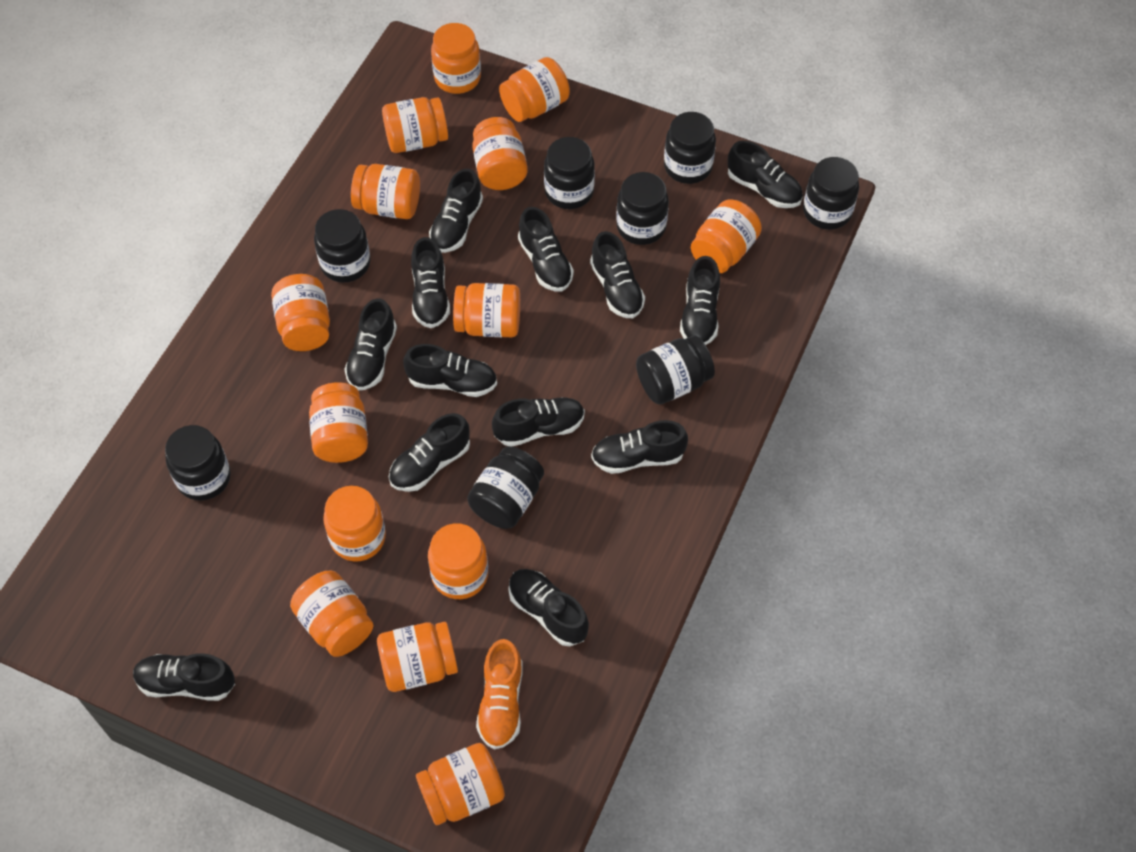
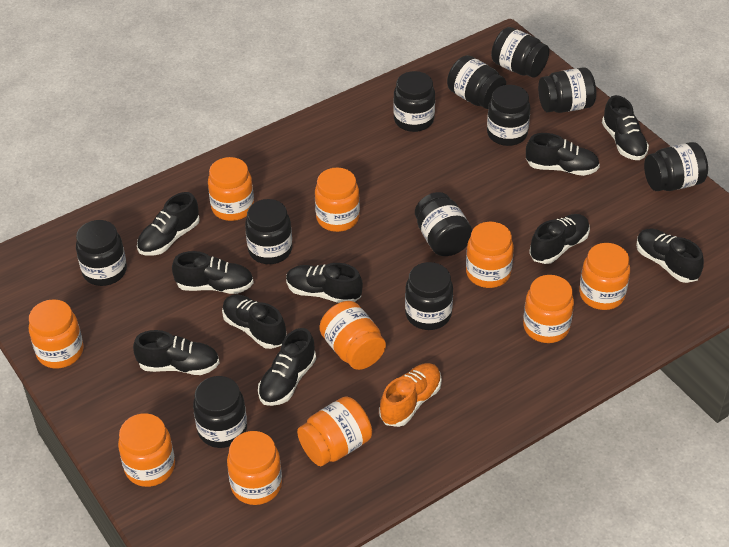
black jar: [165,425,231,501] [314,209,370,283] [467,446,544,529] [544,137,595,209] [616,172,669,245] [636,335,715,405] [664,112,716,184] [803,157,859,230] = 8 -> [76,220,127,286] [193,376,247,448] [245,199,292,264] [393,71,435,132] [405,262,453,330] [415,192,472,256] [447,55,506,109] [487,85,531,146] [491,27,549,78] [538,67,596,113] [644,142,708,191] = 11
black shoe: [133,653,235,701] [344,298,397,390] [389,413,470,492] [403,344,497,397] [411,237,450,328] [429,169,483,253] [492,397,585,447] [508,569,589,646] [518,207,574,292] [590,231,645,318] [591,420,688,474] [680,256,720,345] [728,141,803,208] = 13 -> [133,330,219,375] [137,192,200,256] [172,251,254,294] [222,295,287,349] [258,328,316,406] [286,263,363,303] [526,133,600,176] [529,214,590,264] [602,95,649,160] [636,229,704,283] = 10
orange jar: [271,274,330,351] [290,571,373,657] [309,382,368,463] [323,486,386,561] [351,164,420,219] [377,622,458,692] [382,97,448,153] [416,743,505,825] [428,523,488,599] [431,23,481,94] [453,283,520,337] [472,117,528,190] [499,57,570,122] [691,199,762,273] = 14 -> [29,299,84,368] [118,413,175,487] [208,157,254,221] [227,431,282,505] [297,396,372,466] [315,168,360,232] [319,301,386,370] [466,222,514,288] [523,275,574,343] [579,243,630,310] = 10

